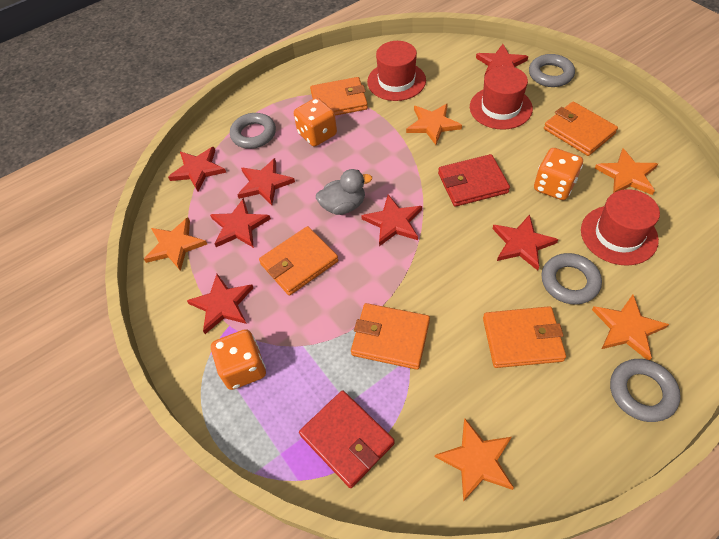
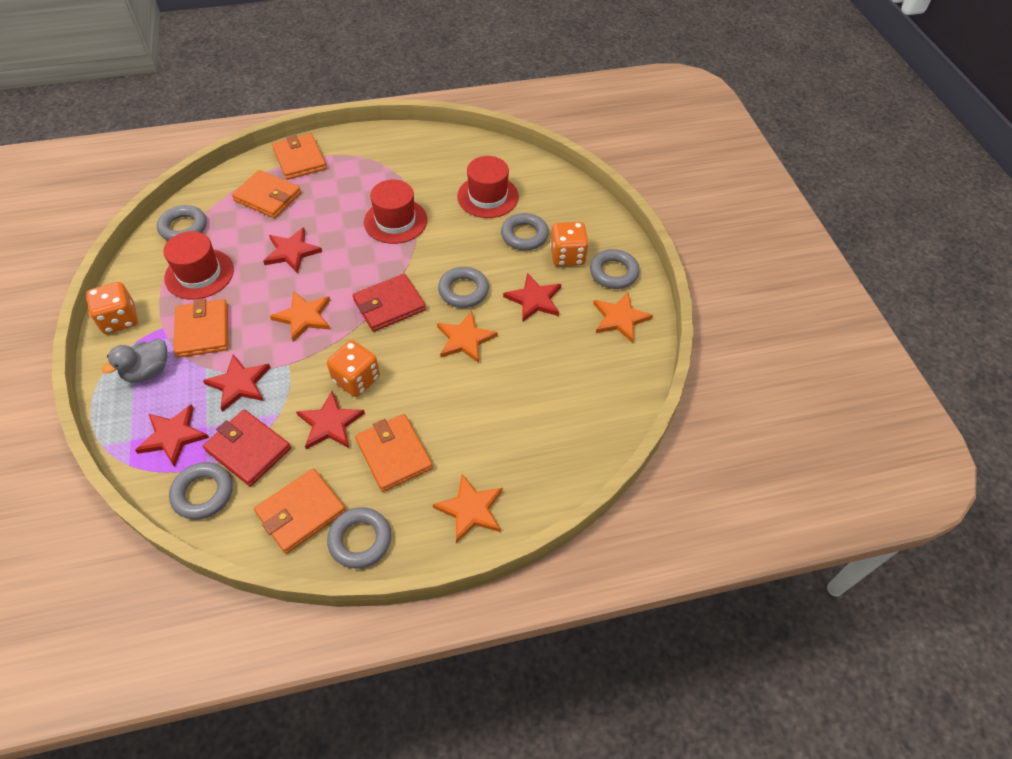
grey ring: [230,113,276,149] [529,54,575,87] [541,253,602,304] [610,359,681,422] = 4 -> [157,205,207,241] [169,462,233,520] [327,507,391,568] [438,267,489,308] [501,213,549,250] [590,249,640,289] = 6
orange star: [144,217,207,271] [406,103,462,145] [435,419,514,502] [592,295,669,360] [595,149,658,195] = 5 -> [270,291,330,342] [433,474,503,543] [437,311,498,363] [593,292,653,343] = 4
red star: [168,147,226,192] [187,274,253,334] [210,198,271,248] [238,158,295,205] [361,195,422,246] [476,44,528,77] [492,214,558,270] = 7 -> [135,404,209,467] [203,355,271,412] [263,227,322,273] [296,391,365,449] [503,273,561,322] = 5

